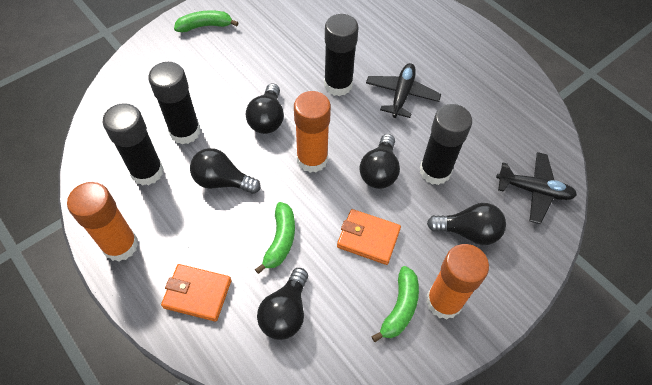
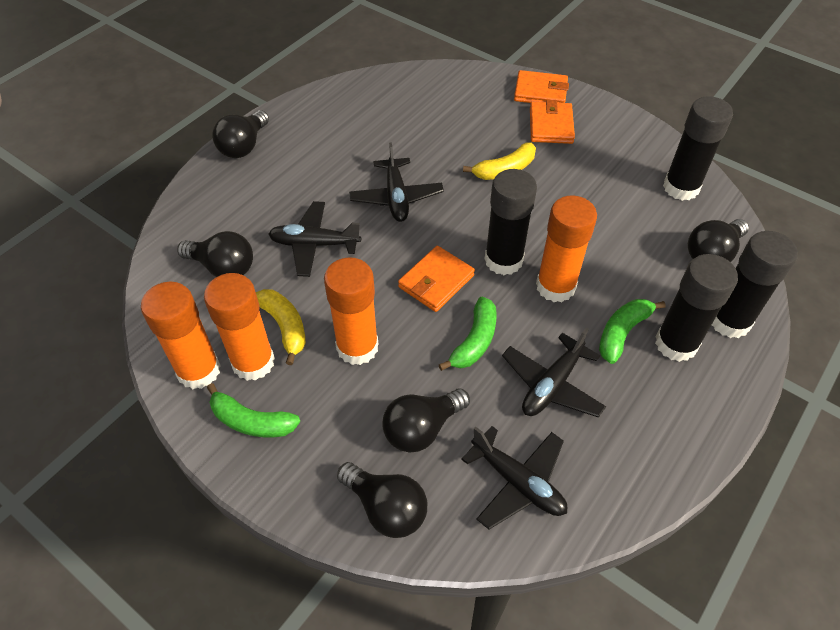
black plane: [366,63,441,118] [496,152,577,224] = 2 -> [268,201,361,277] [349,142,444,222] [461,426,567,530] [502,327,606,418] = 4
orange glue stick: [67,182,138,261] [294,91,331,173] [426,244,489,320] = 3 -> [141,282,221,389] [204,273,275,381] [324,257,379,365] [536,195,597,302] = 4
orange wallet: [161,264,231,322] [337,209,401,265] = 2 -> [398,246,475,312] [514,70,569,103] [530,100,575,144] = 3
yellow banana: none = 0 -> [256,289,306,365] [463,142,536,180] = 2

